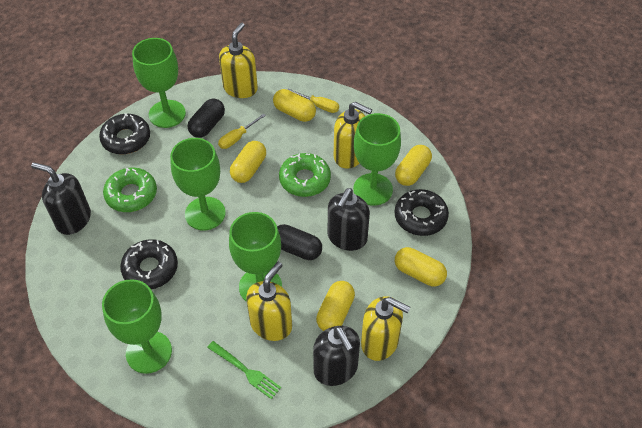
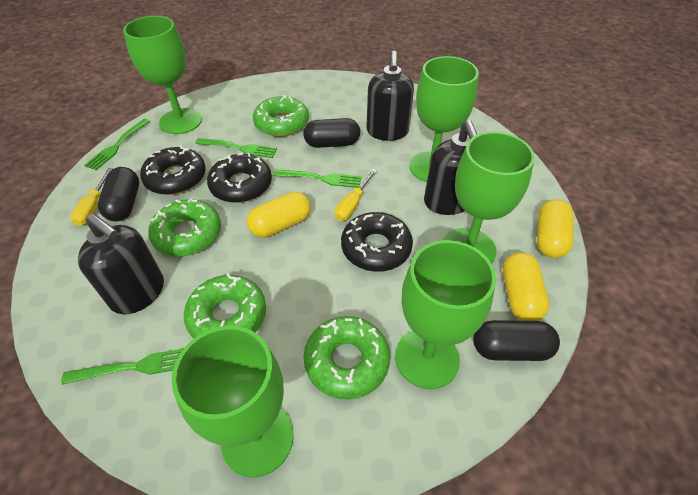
black capsule: [188,99,225,138] [277,224,322,260] = 2 -> [98,167,139,221] [303,118,360,148] [473,320,560,361] = 3
green donut: [103,168,157,212] [279,153,331,197] = 2 -> [148,198,221,257] [184,274,266,339] [253,95,309,137] [304,316,390,400] = 4
green fork: [207,341,281,400] = 1 -> [61,349,183,385] [84,119,150,170] [195,138,277,158] [273,170,361,188] = 4
yellow capsule: [230,141,266,183] [273,89,316,122] [316,281,355,331] [395,145,432,186] [395,247,447,286] = 5 -> [247,192,311,238] [503,252,550,321] [537,199,574,258] = 3
yellow soap dispenser: [219,23,258,98] [246,262,292,341] [334,102,372,168] [361,296,411,361] = 4 -> none = 0

